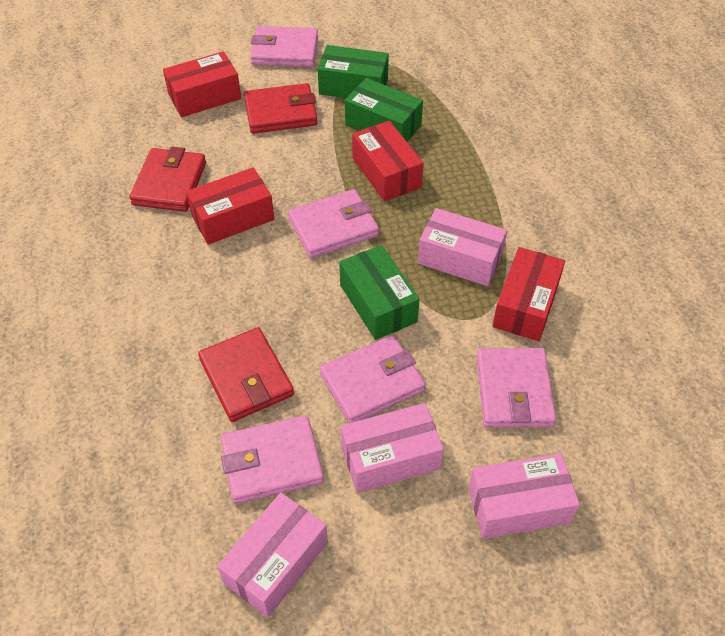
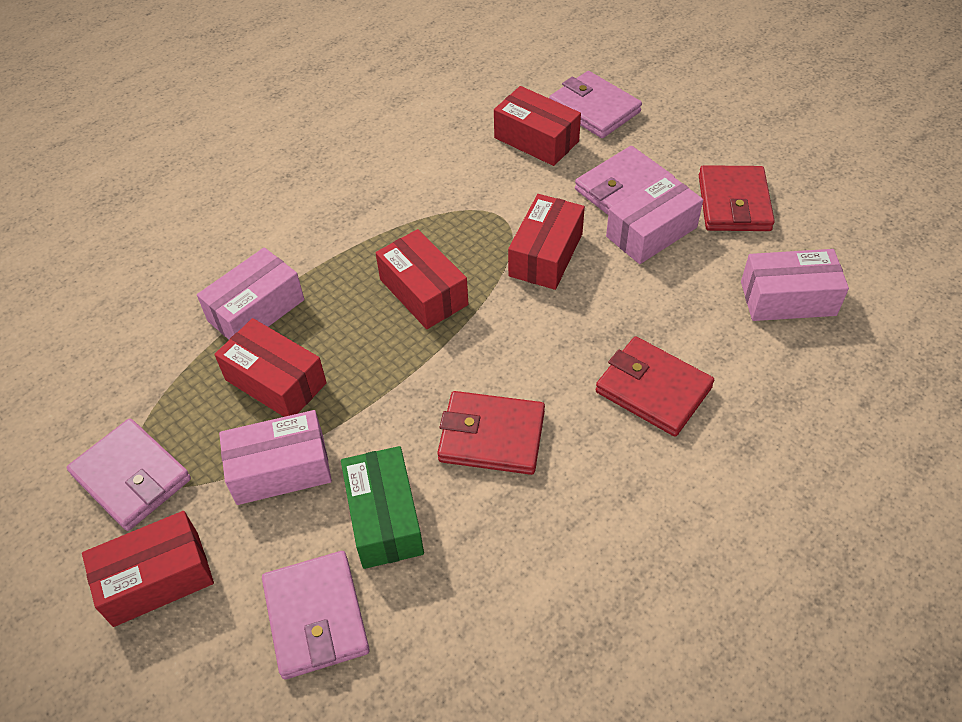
green box: [318,45,389,98] [339,245,420,340] [345,78,423,142] = 3 -> [341,446,424,569] = 1
pink wallet: [221,415,324,504] [250,26,318,67] [288,189,379,258] [320,335,426,423] [476,348,556,428] = 5 -> [67,418,191,531] [262,551,370,679] [549,71,642,138] [575,146,675,215] = 4
red box: [163,51,241,117] [186,167,274,245] [352,121,423,202] [493,247,565,341] = 4 -> [82,511,214,627] [214,318,327,417] [376,229,468,329] [494,86,581,166] [508,194,585,290] = 5

